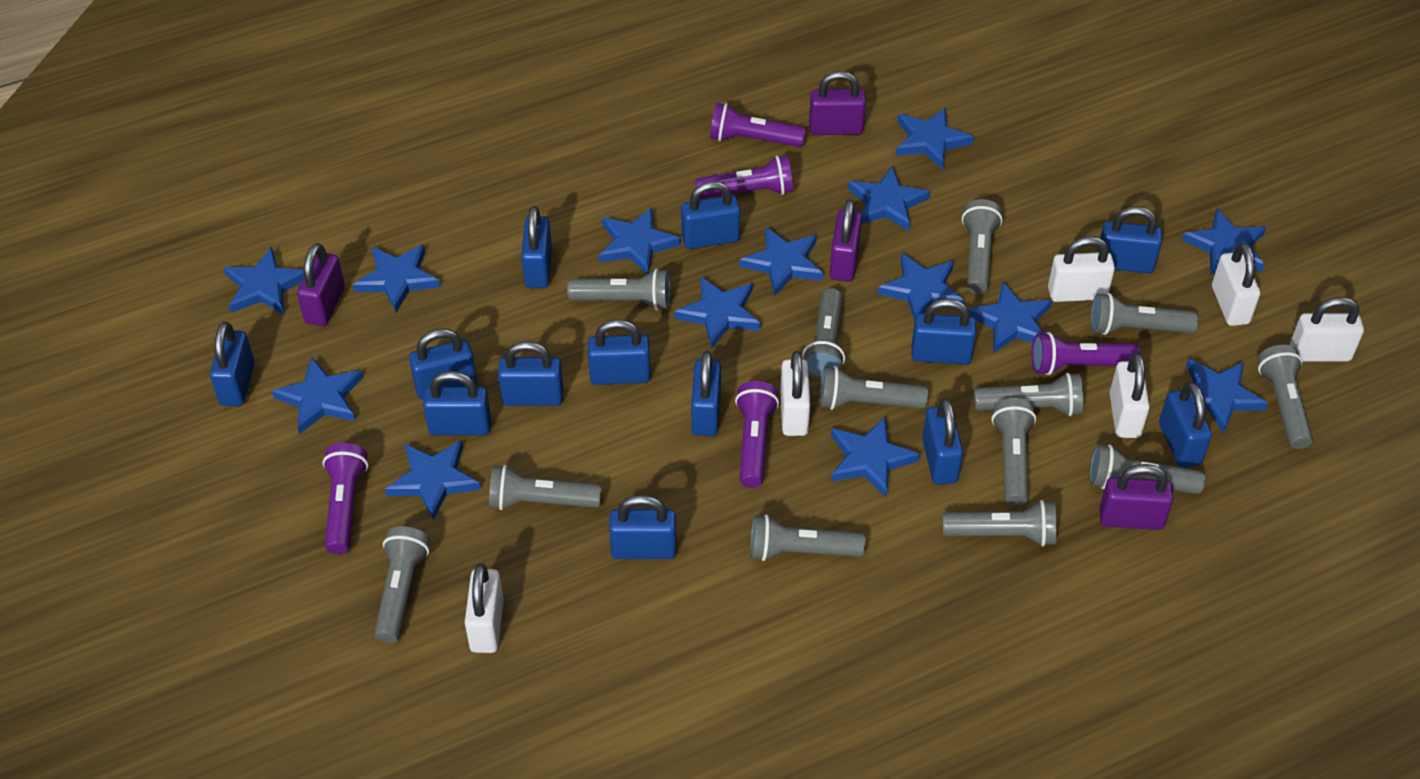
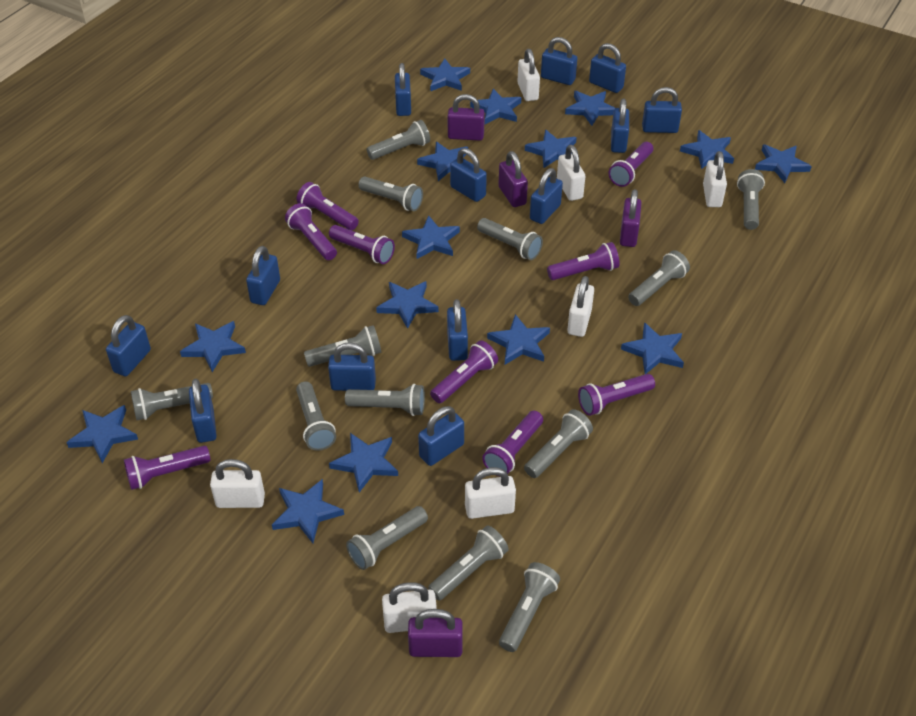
blue star: [223,247,304,315] [272,357,363,434] [353,244,441,313] [385,440,481,521] [599,207,681,274] [674,276,761,348] [739,227,823,296] [831,417,920,497] [848,166,931,231] [877,253,964,321] [895,107,974,170] [968,282,1052,353] [1182,209,1266,275] [1186,359,1268,434] = 14 -> [66,405,138,463] [180,321,246,372] [272,479,344,543] [329,433,398,492] [376,281,439,329] [402,215,460,259] [417,142,468,181] [420,59,470,92] [470,89,521,124] [487,314,550,365] [525,130,577,168] [565,91,615,126] [621,322,684,374] [680,130,734,169] [755,145,812,183] = 15
purple flashlight: [323,443,368,554] [695,155,793,199] [710,103,806,147] [735,381,779,488] [1032,332,1141,375] = 5 -> [124,446,210,490] [285,203,337,260] [296,182,359,230] [329,225,395,264] [430,340,498,403] [482,411,543,476] [547,242,620,280] [578,374,655,416] [609,142,653,187] = 9
white padlock: [465,564,504,653] [780,351,810,436] [1048,236,1115,302] [1109,353,1150,438] [1212,243,1260,326] [1290,297,1364,362] = 6 -> [210,459,265,508] [382,582,437,633] [465,467,516,519] [517,49,540,101] [557,145,585,201] [567,276,594,337] [703,151,727,207] = 7

